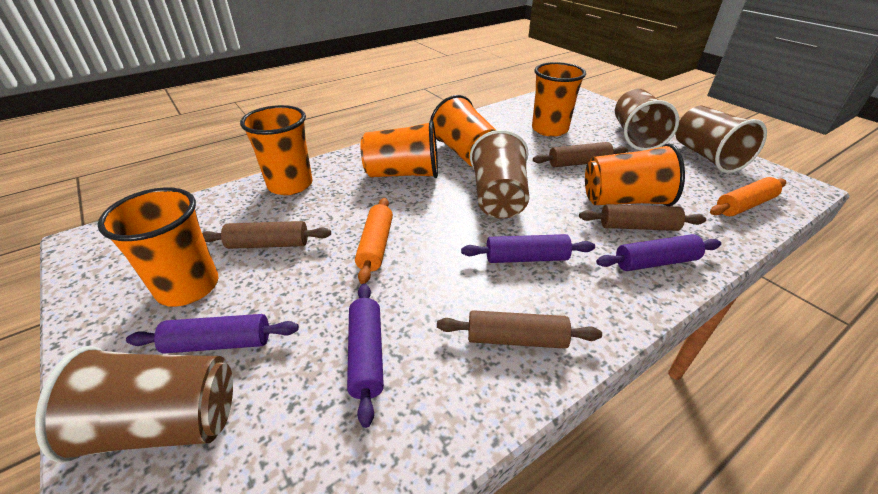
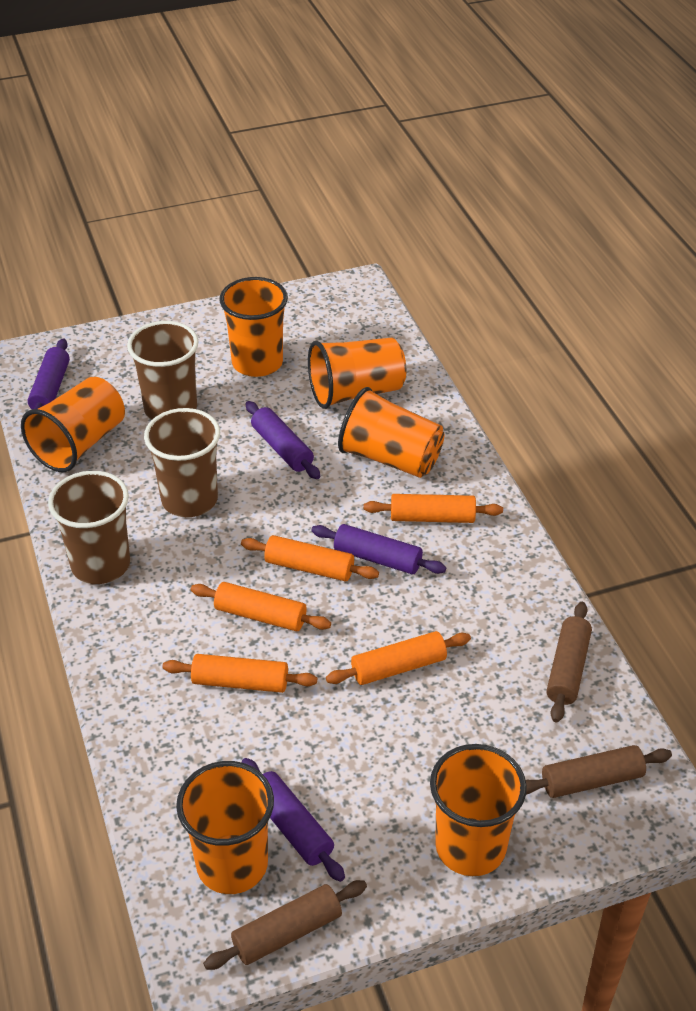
brown cup: [35,346,233,463] [470,130,529,218] [615,89,679,151] [675,105,767,173] = 4 -> [48,471,130,584] [127,321,199,420] [144,408,220,517] = 3
brown rolling pin: [202,221,331,249] [437,310,602,349] [533,142,628,167] [579,204,706,231] = 4 -> [203,880,367,970] [526,745,672,798] [546,602,592,723] = 3
orange rolling pin: [355,198,393,284] [710,177,786,216] = 2 -> [163,654,317,693] [190,582,331,631] [241,535,379,582] [326,631,471,685] [363,494,503,523] = 5

